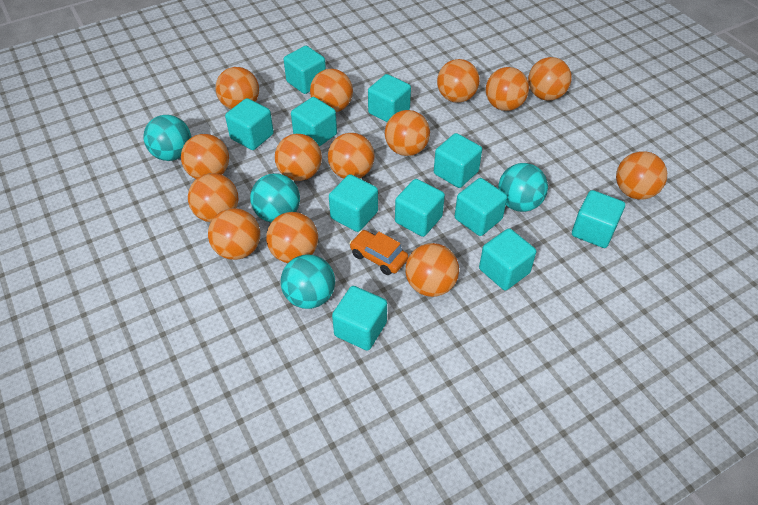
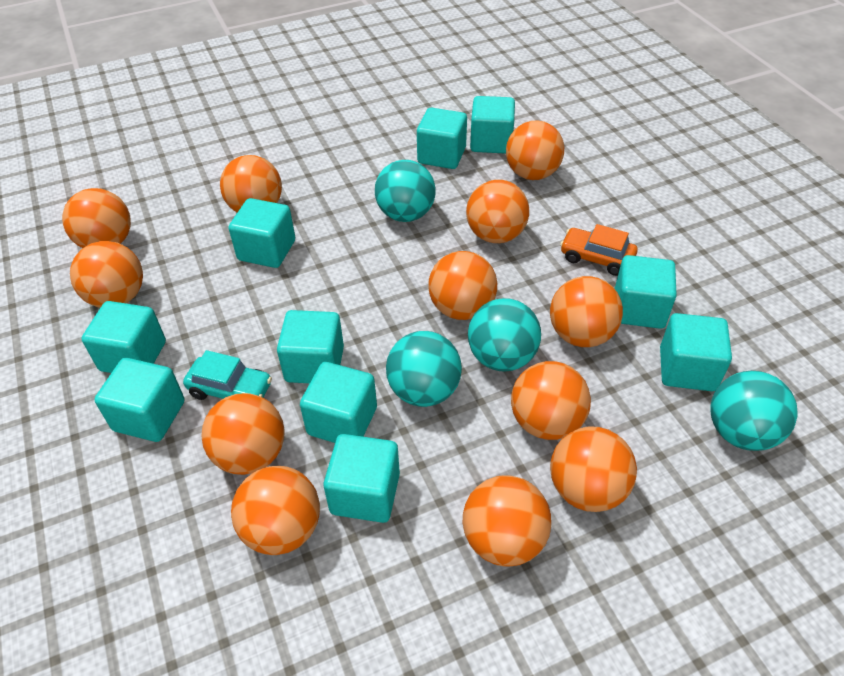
orange ball: [181,134,229,179] [188,173,238,222] [208,208,260,260] [216,67,259,109] [266,212,318,263] [275,134,322,181] [310,69,353,112] [328,133,375,179] [385,110,430,156] [405,243,459,297] [437,59,480,103] [486,67,529,111] [528,57,572,101] [616,151,667,200] = 14 -> [62,188,131,248] [70,241,143,308] [202,393,285,475] [220,155,282,212] [231,466,320,555] [428,251,497,320] [463,476,551,567] [466,180,529,243] [506,120,564,180] [511,361,591,440] [550,276,623,347] [550,426,637,512] = 12
turquoise car: none = 0 -> [183,350,272,400] = 1
turquoise cube: [225,98,274,150] [284,46,326,94] [291,97,337,147] [329,174,378,232] [332,286,387,351] [368,74,411,122] [395,179,445,237] [434,133,482,188] [455,178,507,236] [479,228,536,290] [572,190,625,248] = 11 -> [82,301,166,373] [94,358,185,442] [229,198,295,268] [277,310,344,383] [300,362,377,443] [324,434,400,523] [417,108,467,169] [470,96,515,154] [615,255,677,329] [660,313,732,391] = 10

